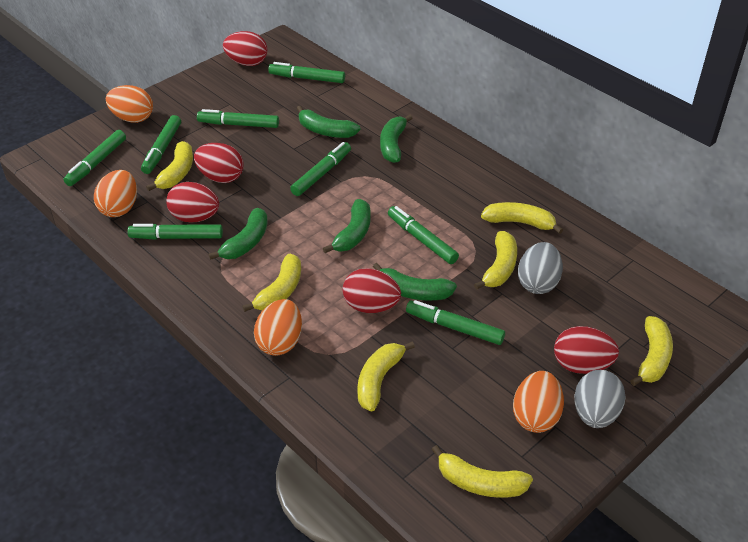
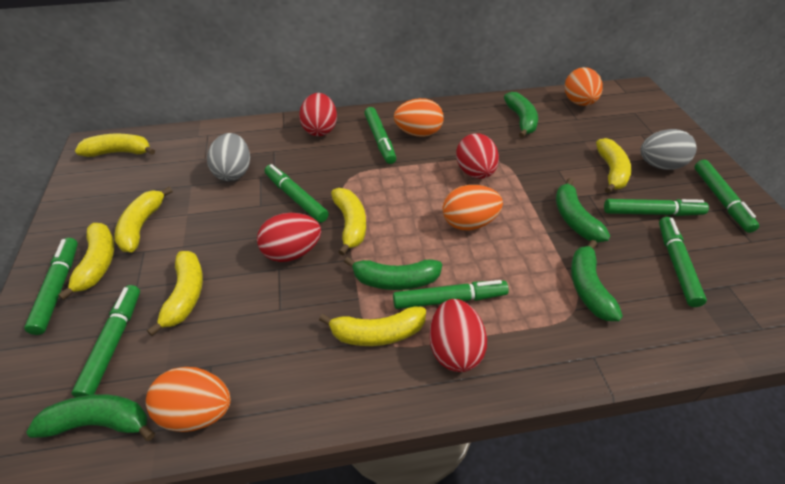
red egg: [166,182,219,222] [194,143,243,183] [223,31,267,66] [343,268,401,313] [554,326,619,374] = 5 -> [257,213,321,262] [299,93,337,136] [429,299,487,372] [456,134,499,179] = 4

